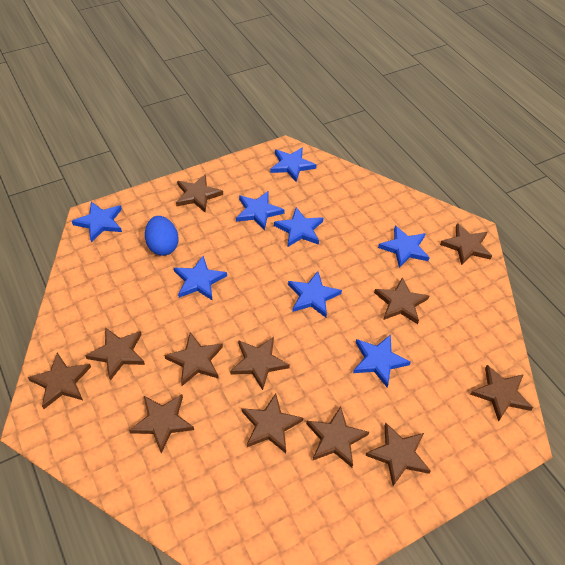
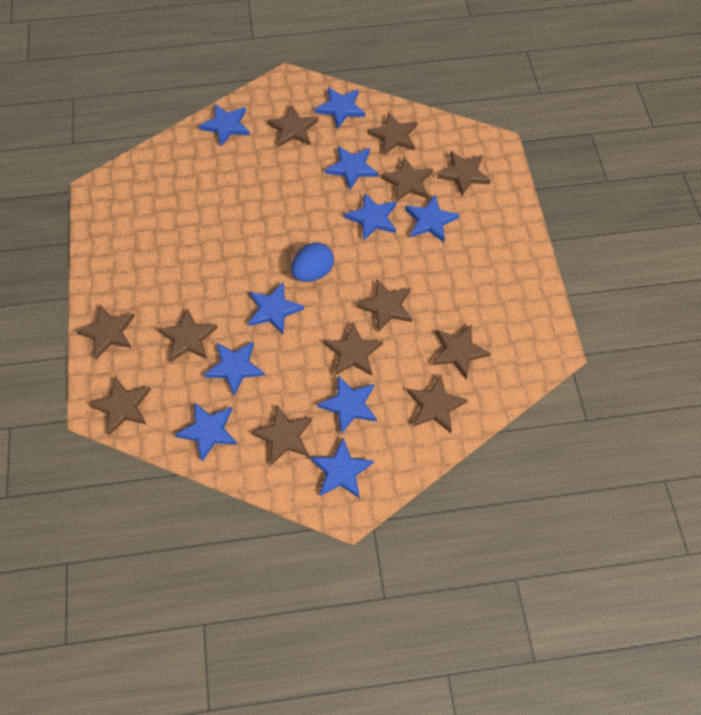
blue star: [72,202,122,242] [174,256,227,301] [236,191,285,231] [270,147,316,182] [274,207,323,247] [288,271,342,317] [353,334,411,387] [378,226,430,268] = 8 -> [175,402,237,462] [199,104,250,146] [204,342,265,396] [248,282,304,335] [310,437,374,499] [315,87,365,128] [317,375,377,434] [325,146,378,190] [344,193,396,241] [405,195,459,242] = 10

